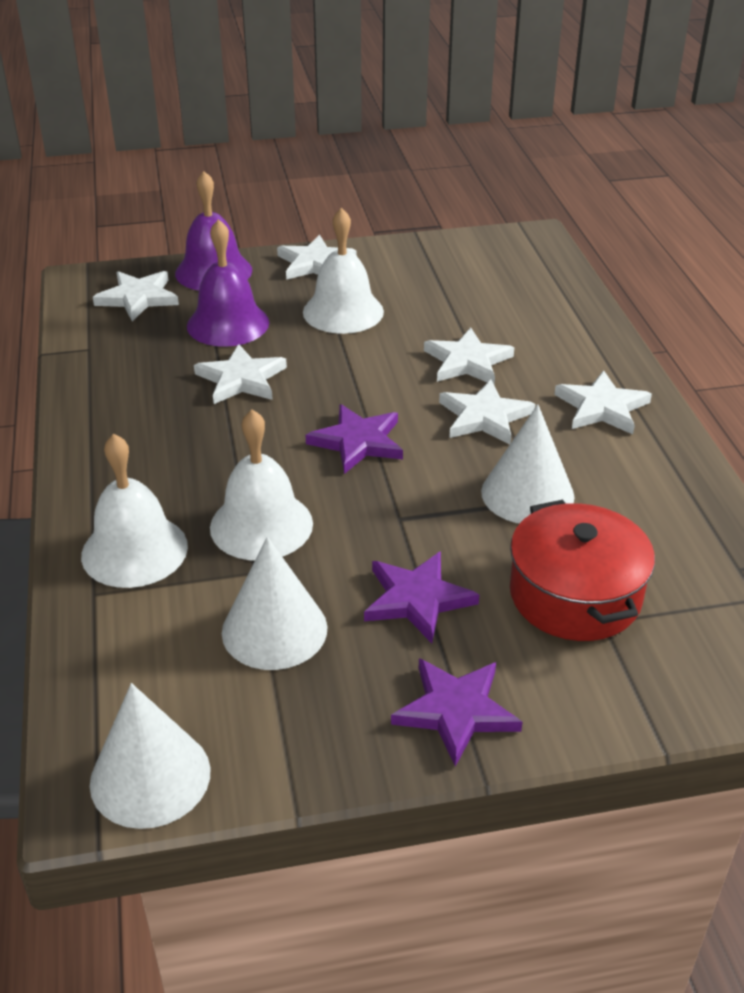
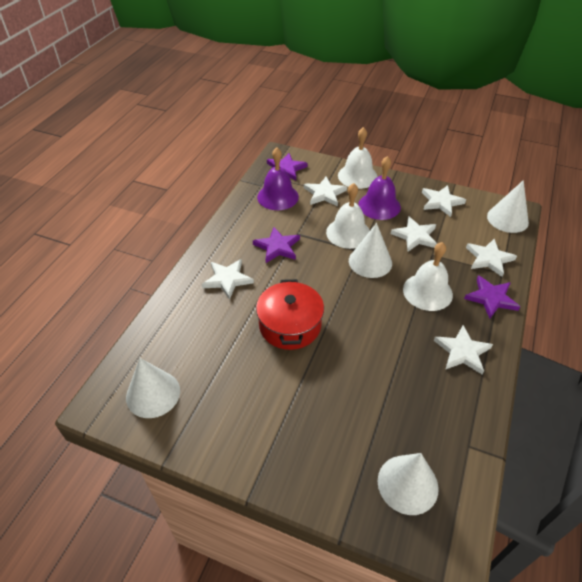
white cone: [90,683,211,829] [222,537,327,670] [481,404,574,524] = 3 -> [126,358,180,418] [349,223,392,278] [378,453,439,515] [487,180,529,233] = 4

